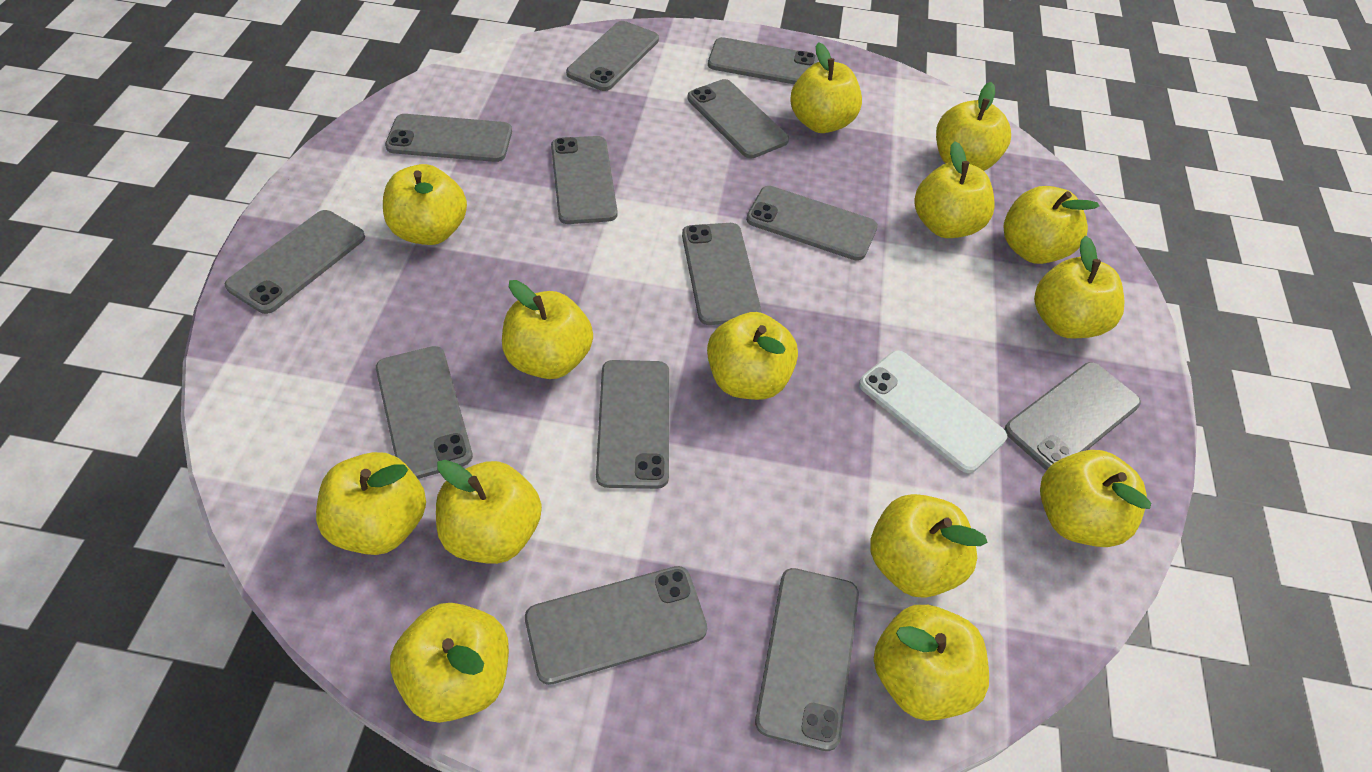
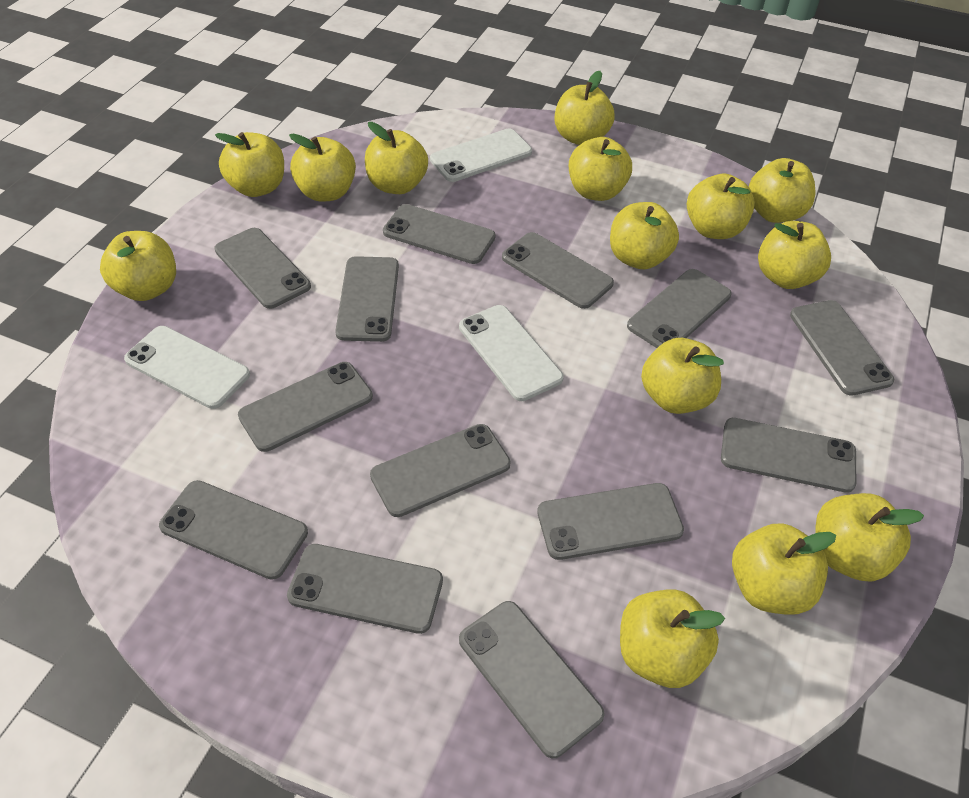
white phone: [859,350,1007,473] = 1 -> [124,326,250,409] [430,129,532,182] [459,305,563,401] = 3

